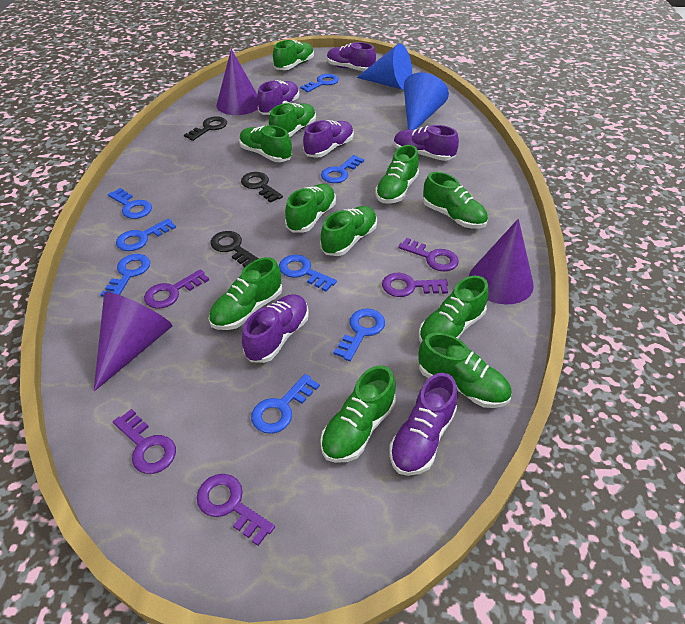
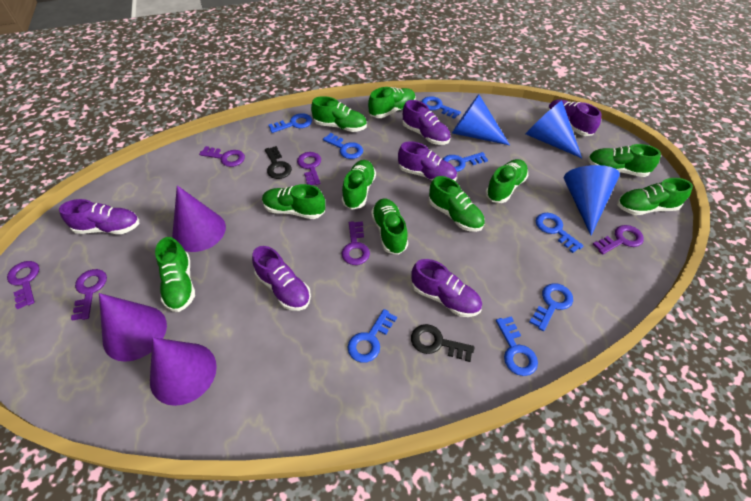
black key: [184,116,227,141] [211,231,259,267] [241,172,283,203] = 3 -> [265,146,292,179] [411,324,475,362] = 2
blue cone: [357,43,412,90] [404,73,449,130] = 2 -> [452,94,510,145] [526,101,582,158] [564,165,620,236] = 3
green shoe: [209,257,282,330] [239,125,292,162] [269,103,316,137] [273,40,314,70] [285,184,336,233] [320,206,377,256] [320,365,396,463] [375,145,419,204] [418,333,511,408] [419,276,489,343] [423,172,488,228] = 11 -> [155,237,195,312] [262,184,325,219] [311,96,367,132] [342,160,376,210] [368,87,416,118] [371,199,408,255] [429,176,485,232] [485,159,528,203] [588,144,661,177] [617,178,693,215] = 10
purple key: [113,409,176,474] [144,269,209,309] [197,474,275,546] [382,273,448,297] [398,238,459,272] = 5 -> [7,261,39,309] [71,269,107,321] [199,146,245,167] [297,152,321,185] [342,221,370,265] [593,225,644,255] = 6

